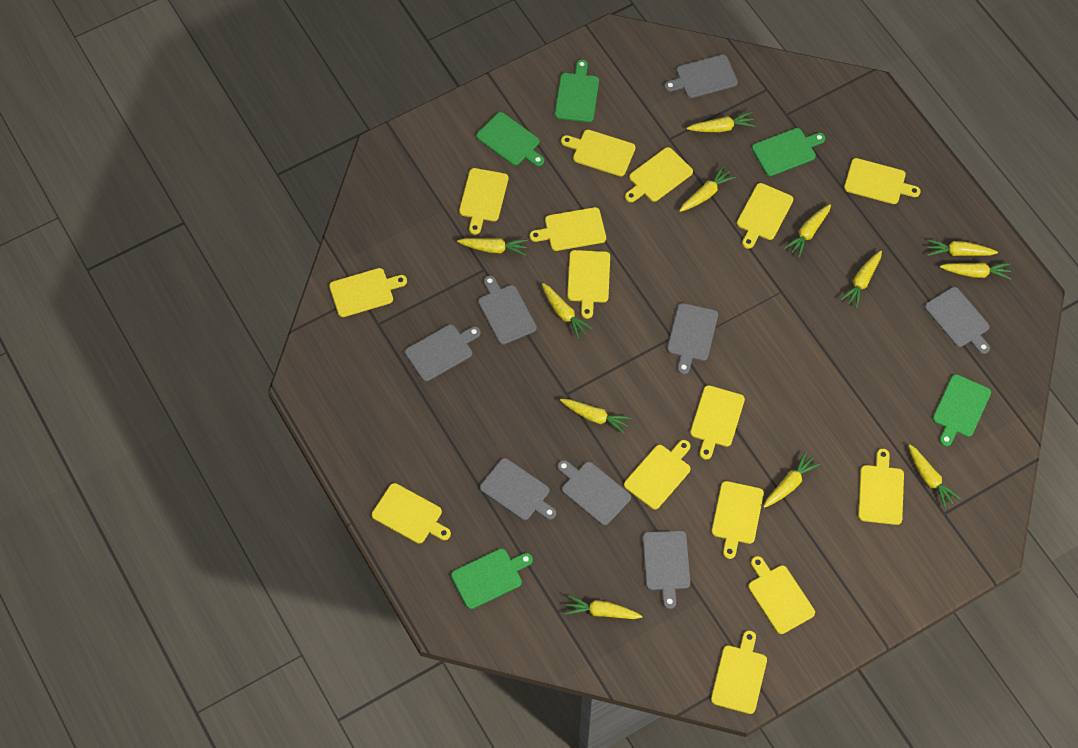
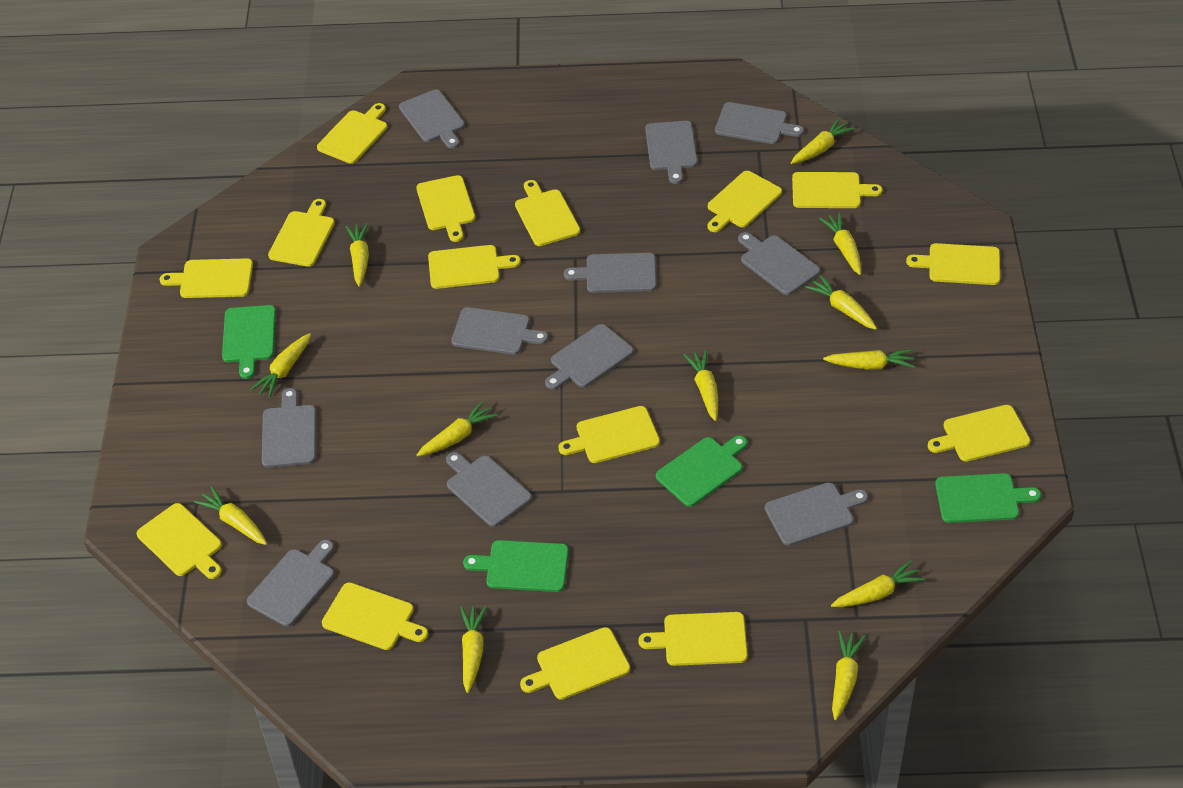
green cutting board: [451,548,533,609] [476,112,544,166] [555,59,599,122] [752,128,826,176] [933,374,991,447] = 5 -> [222,305,276,379] [463,540,569,592] [656,435,747,507] [935,473,1041,523] = 4
grey cutting board: [405,324,481,381] [478,275,537,345] [480,458,556,520] [557,460,631,525] [643,531,690,609] [664,55,738,98] [667,303,718,374] [925,287,990,354] = 8 -> [247,540,334,627] [262,388,316,468] [399,90,465,149] [446,452,532,527] [451,307,548,355] [545,324,633,390] [564,253,656,293] [645,121,697,184] [715,102,804,144] [738,232,820,295] [765,483,868,546] = 11

